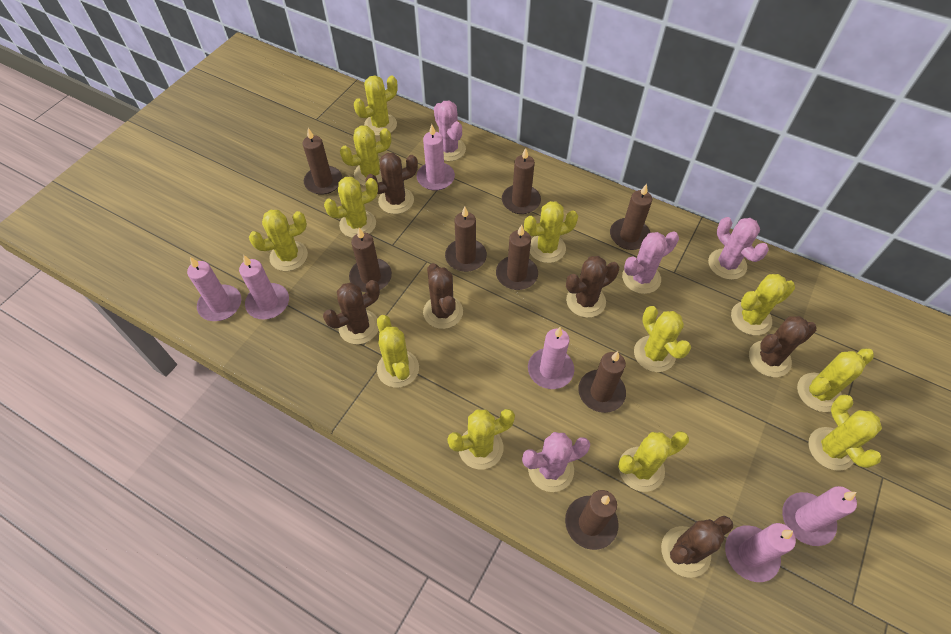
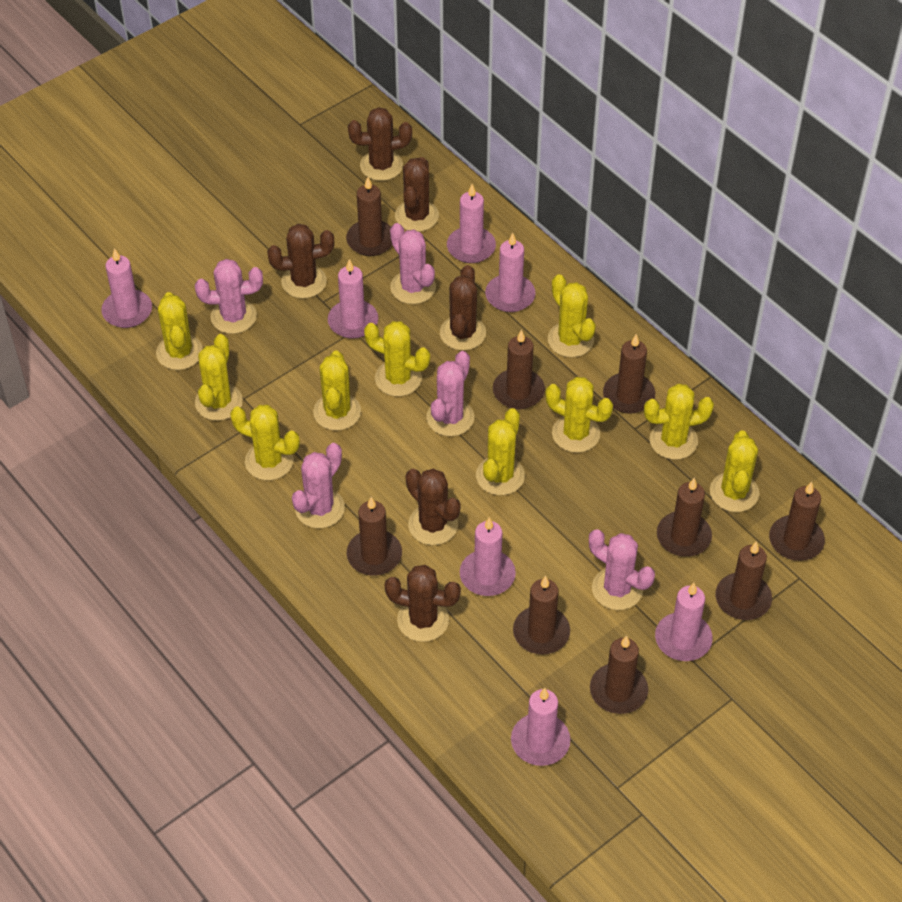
brown candle: [303,128,342,195] [349,228,392,292] [445,207,487,272] [496,225,538,290] [502,148,541,214] [565,490,619,550] [578,351,626,413] [610,184,652,250] = 8 -> [346,177,392,256] [347,497,402,576] [493,330,545,409] [513,576,570,655] [590,635,648,714] [603,334,655,414] [657,478,712,557] [716,541,772,620] [769,482,825,561] = 9
pink cactus: [434,100,466,161] [522,432,590,492] [622,231,679,294] [708,217,769,280] = 4 -> [195,259,263,334] [292,443,345,529] [390,223,436,304] [426,351,475,436] [589,529,655,610] = 5
pink candle: [187,257,241,321] [239,255,289,319] [417,124,455,191] [528,327,574,389] [725,523,796,582] [782,486,857,546] = 6 -> [101,248,152,328] [328,259,378,339] [447,184,496,263] [460,517,516,596] [485,233,536,312] [511,688,571,766] [655,583,713,661] = 7
yellow cactus: [249,210,308,271] [324,177,378,238] [340,125,391,186] [354,76,398,136] [377,315,419,388] [447,409,515,469] [524,201,578,263] [618,431,689,492] [634,306,691,372] [731,274,795,335] [797,348,874,412] [808,394,882,471] = 12 -> [156,292,203,370] [195,334,243,421] [230,405,300,480] [313,351,361,431] [364,321,430,396] [476,408,525,495] [546,377,613,453] [548,274,596,357] [644,384,714,460] [710,430,759,512] = 10

